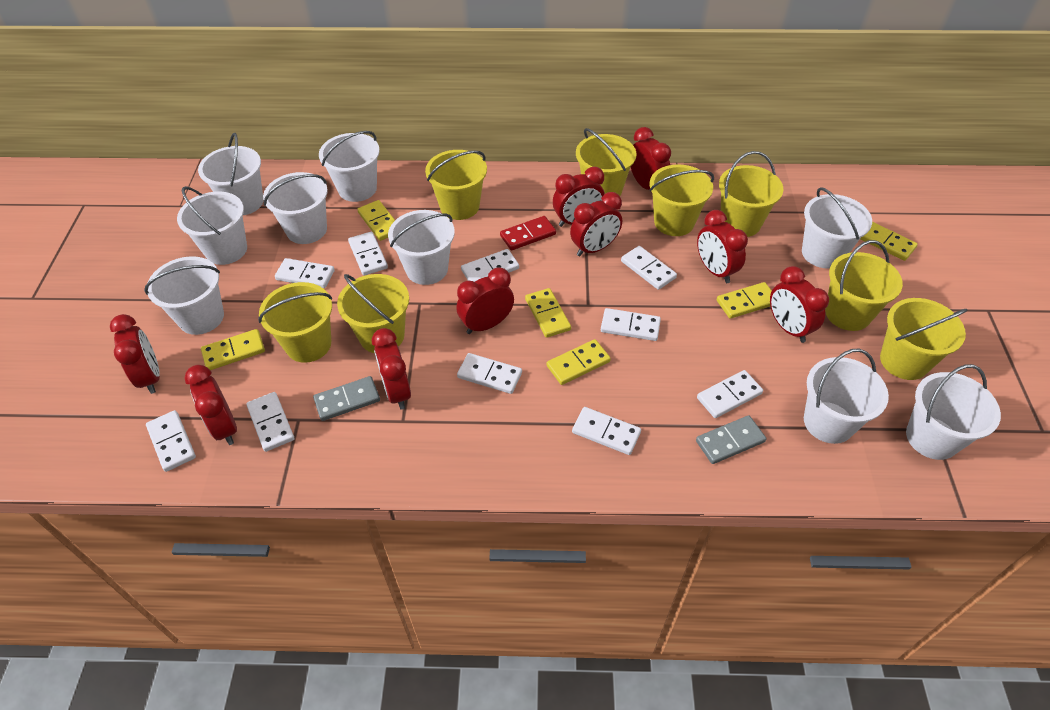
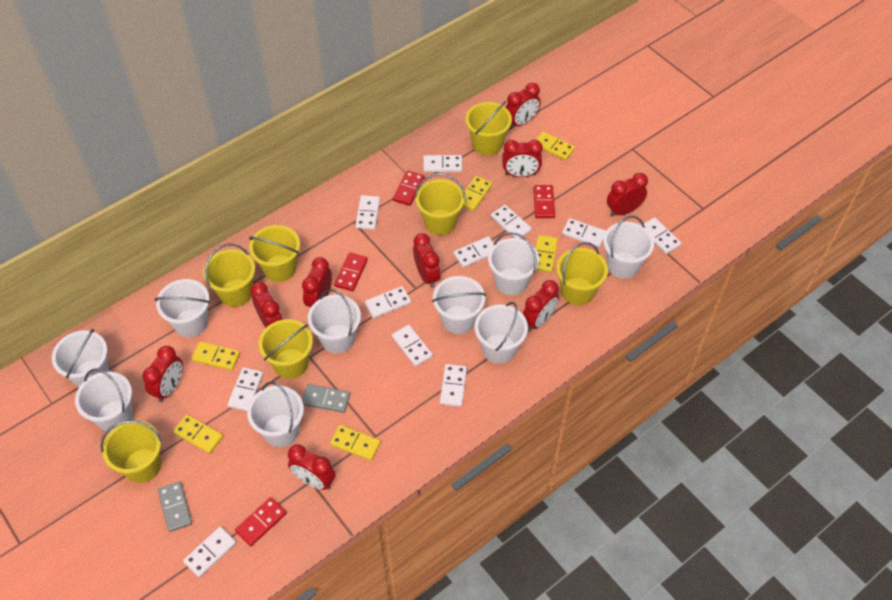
red domino: [500,216,556,250] = 1 -> [235,497,287,546] [334,253,368,291] [393,170,425,206] [533,185,555,218] = 4
white domino: [146,410,196,472] [246,392,294,452] [275,258,335,288] [348,232,388,276] [457,353,522,394] [461,249,519,282] [572,407,641,455] [601,308,661,341] [621,246,677,290] [697,370,763,418] = 10 -> [183,527,236,577] [227,367,263,411] [355,195,380,230] [365,286,411,318] [392,325,433,367] [423,155,462,172] [440,364,467,407] [454,236,494,268] [491,205,532,239] [562,218,606,247] [644,217,681,254] = 11
yellow bucket: [258,282,332,363] [337,274,409,353] [425,150,487,220] [576,128,636,196] [649,164,714,236] [719,151,783,237] [825,240,903,331] [880,298,968,380] = 8 -> [100,420,162,483] [203,243,255,307] [249,225,300,282] [259,319,313,379] [415,173,466,235] [465,101,512,155] [556,242,608,305] = 7

